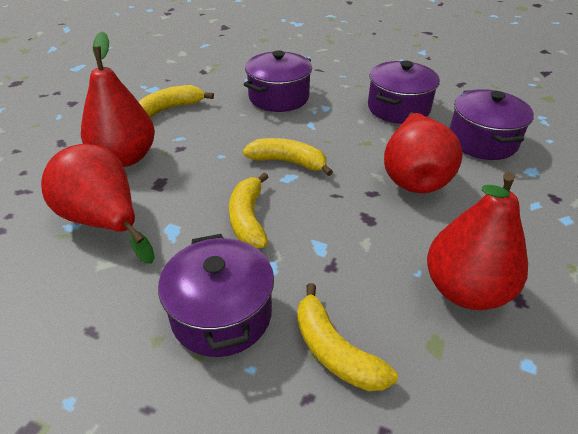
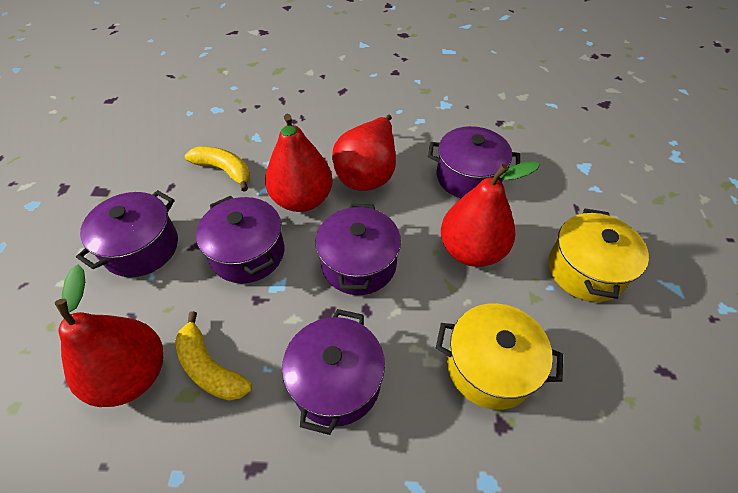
purple pot: [158,234,274,357] [244,50,312,112] [368,61,440,124] [449,89,534,160] = 4 -> [76,190,178,277] [196,196,285,283] [282,309,385,435] [315,203,401,295] [428,126,520,198] = 5
yellow banana: [138,85,214,117] [229,172,268,248] [243,138,333,176] [297,283,398,391] = 4 -> [175,311,252,401] [185,147,250,192] = 2
yellow pot: none = 0 -> [436,303,563,410] [548,209,649,302] = 2

